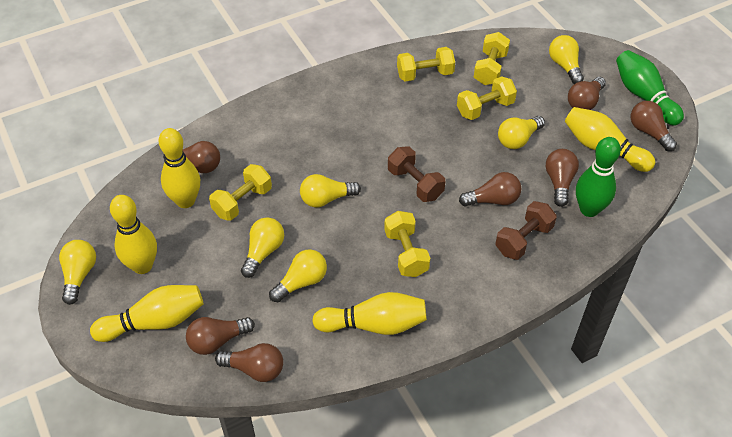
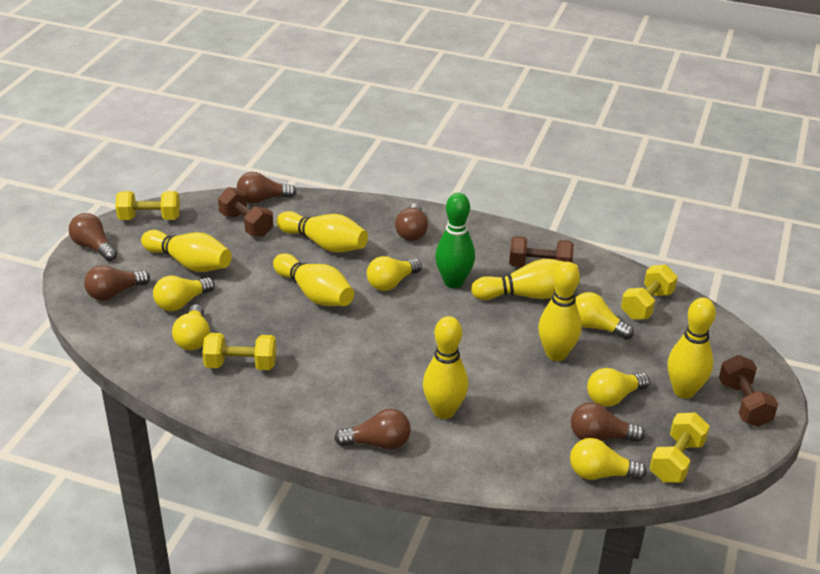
brown dumbbell: [388,146,445,202] [495,201,557,260] = 2 -> [218,187,273,237] [509,236,574,267] [719,355,778,427] = 3
brown light bulb: [163,141,220,173] [186,317,255,355] [215,343,283,382] [459,172,521,207] [546,149,579,207] [568,77,606,110] [631,101,677,151] = 7 -> [69,213,117,261] [84,265,150,301] [237,172,297,204] [334,409,411,450] [395,203,428,241] [571,402,645,442] = 6
green bowling pin: [576,137,621,217] [616,50,684,126] = 2 -> [435,193,475,288] = 1
yellow bowling pin: [90,285,204,342] [110,195,157,274] [159,128,200,208] [312,292,427,335] [565,107,655,172] = 5 -> [141,230,232,272] [273,253,354,306] [277,211,368,253] [423,316,468,419] [471,259,580,300] [538,262,582,361] [668,297,716,399] = 7
yellow dumbbell: [209,164,272,221] [384,211,430,277] [397,47,455,81] [457,76,517,120] [474,32,510,85] = 5 -> [116,191,180,220] [202,333,276,370] [621,264,678,320] [650,413,710,483] = 4

